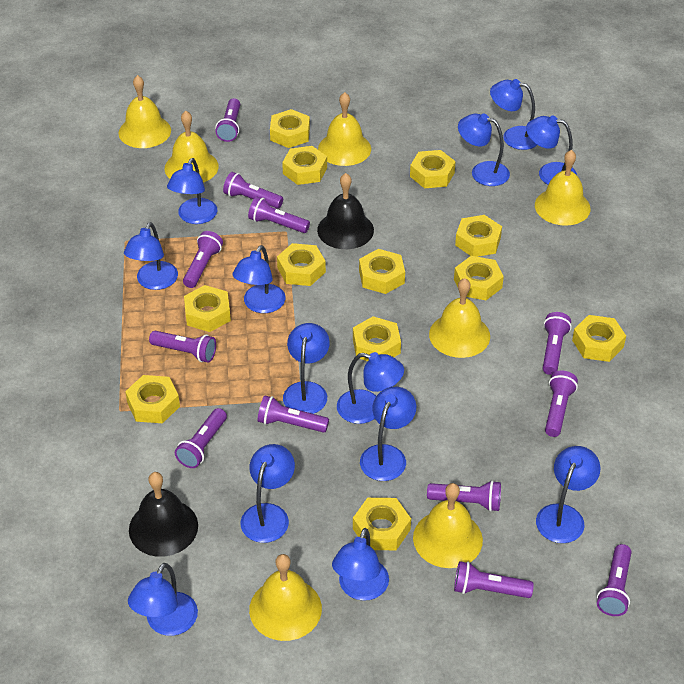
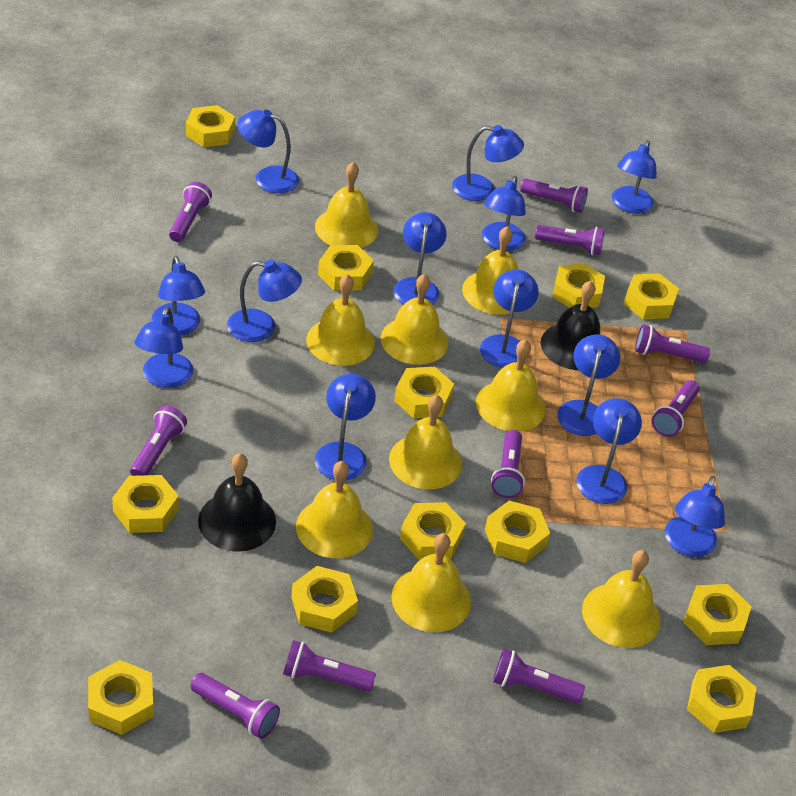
purple flashlight: [149,331,216,363] [175,408,227,468] [183,231,223,288] [215,98,240,142] [223,172,283,209] [248,197,310,233] [258,396,329,433] [427,480,501,512] [454,561,534,598] [543,312,572,375] [545,371,578,437] [597,544,631,616] = 12 -> [130,406,187,476] [169,182,212,242] [190,673,280,739] [283,640,376,692] [491,430,525,498] [493,649,585,703] [520,179,588,213] [535,225,604,255] [635,325,710,363] [652,380,700,437] = 10
yellow bell: [119,75,171,148] [165,111,219,183] [249,554,322,641] [318,92,371,166] [413,483,483,568] [429,278,490,358] [535,150,591,226] = 7 -> [296,461,373,558] [306,274,375,366] [315,162,378,248] [381,274,448,365] [389,395,462,490] [391,533,471,632] [462,226,519,315] [476,339,546,431] [582,550,660,648] = 9

